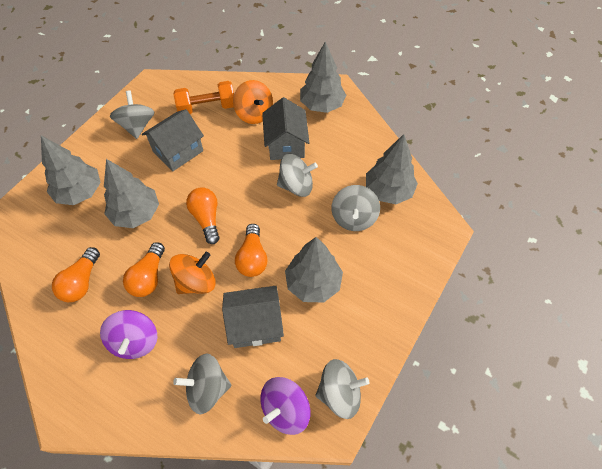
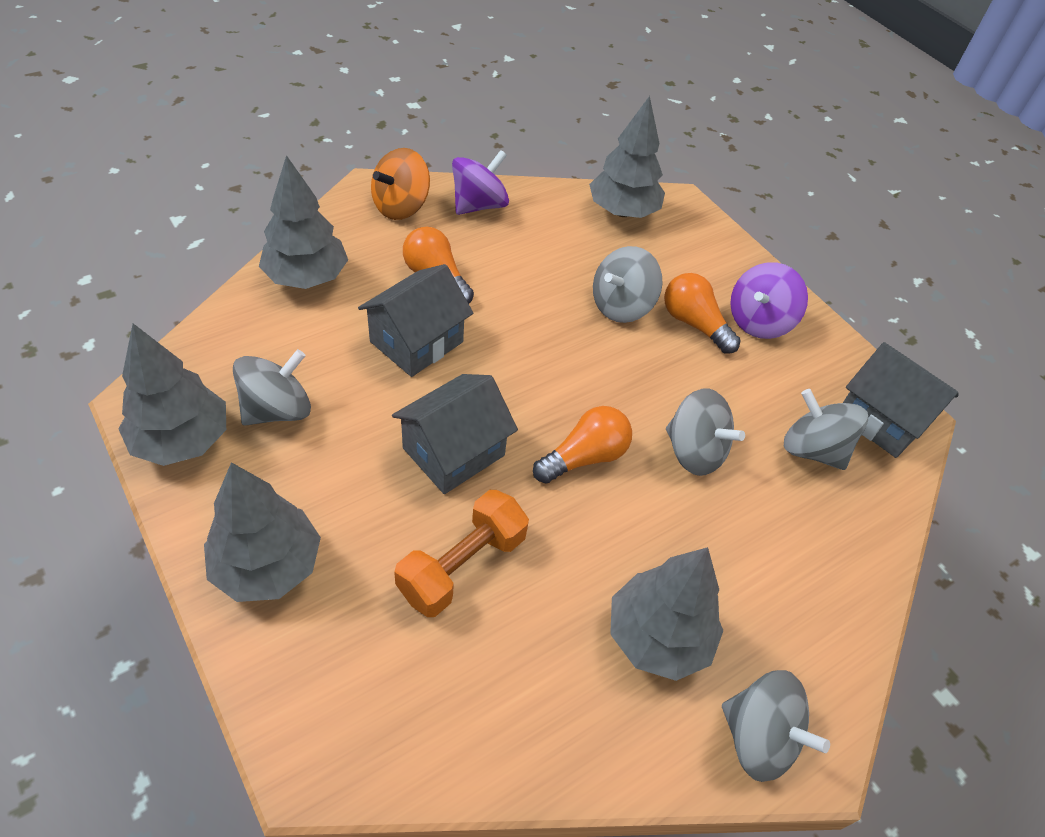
orange light bulb: [52,247,100,302] [123,242,165,297] [186,187,220,244] [235,224,268,277] = 4 -> [403,227,474,304] [533,406,632,483] [664,273,741,354] = 3
orange spinning top: [169,252,216,294] [233,80,273,124] = 2 -> [371,148,430,220] = 1

